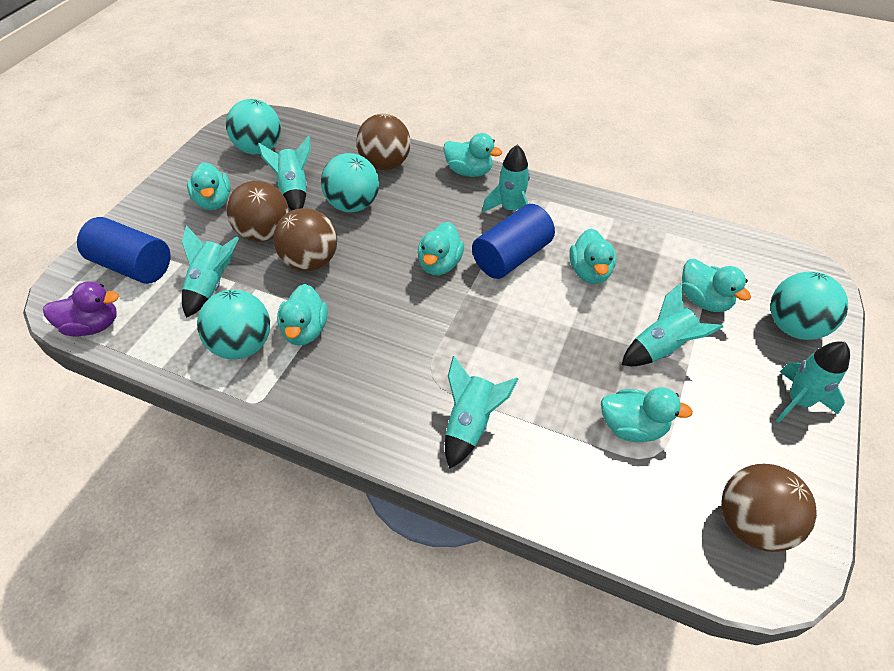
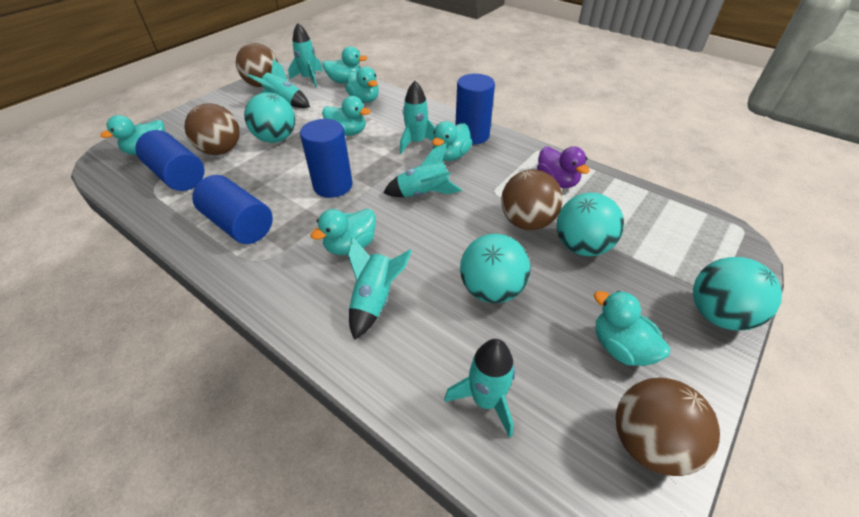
blue cylinder: [77,217,170,284] [472,204,555,279] = 2 -> [136,130,204,191] [192,175,273,244] [300,119,352,198] [455,74,495,145] = 4

